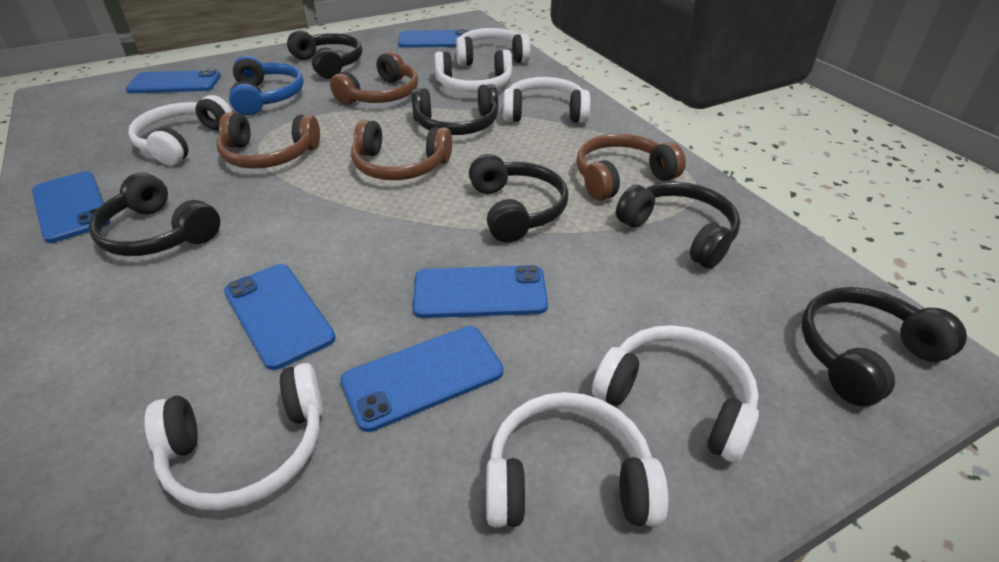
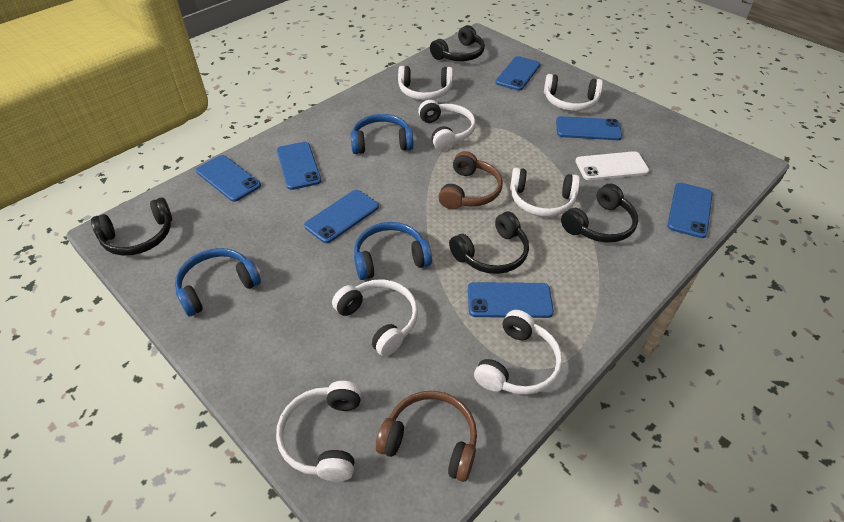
black headphones: [89,172,220,256] [287,30,362,79] [411,84,498,135] [469,154,569,243] [616,182,740,269] [801,287,967,406] = 6 -> [91,198,172,256] [430,25,485,61] [449,212,529,274] [561,184,638,243] = 4
blue headphones: [229,56,304,115] = 1 -> [175,248,261,316] [351,114,413,154] [354,222,432,280] = 3
blue phone: [32,171,110,243] [126,69,221,93] [224,264,336,370] [340,326,503,432] [398,29,469,48] [413,265,548,318] = 6 -> [196,155,261,202] [277,142,321,190] [304,190,379,243] [468,282,554,318] [495,56,540,91] [556,116,622,140] [667,183,713,238] = 7
brown headphones: [217,113,320,169] [330,51,418,105] [351,120,452,180] [576,134,686,201] = 4 -> [376,391,477,482] [438,151,503,210] = 2
white phone: none = 0 -> [575,151,649,180] = 1

